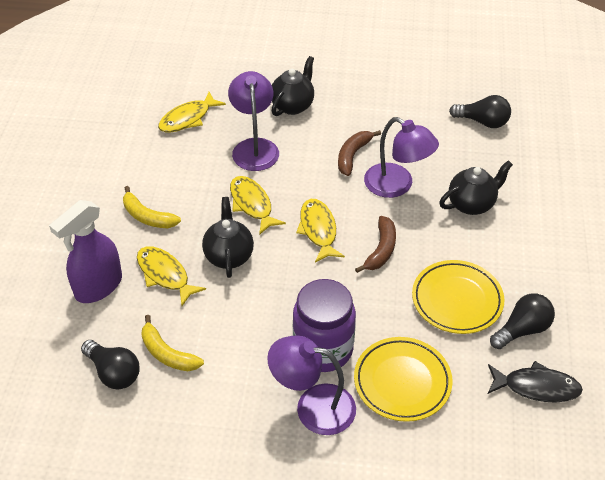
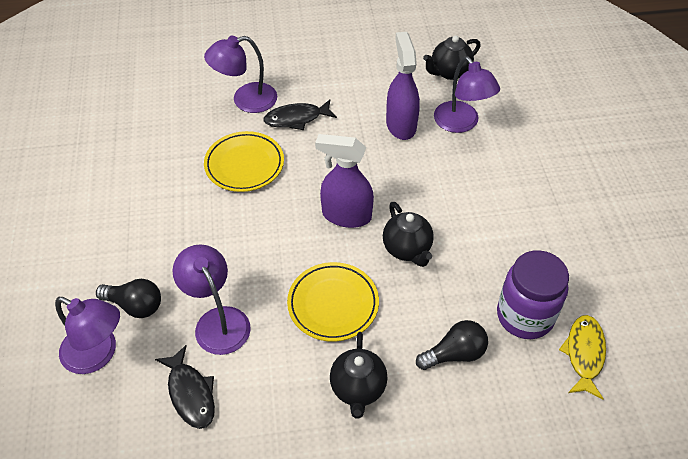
black fish: [488,361,583,403] = 1 -> [155,345,215,429] [263,100,337,130] = 2
black light bulb: [81,340,140,389] [449,95,511,128] [490,293,555,349] = 3 -> [96,279,161,318] [416,320,488,370] = 2
brown banana: [338,130,381,176] [355,216,396,273] = 2 -> none = 0
purple lamp: [228,71,279,171] [267,335,356,435] [364,117,439,198] = 3 -> [55,297,120,374] [173,244,251,355] [204,36,277,113] [434,56,500,133] = 4
purple spray bottle: [49,200,122,303] = 1 -> [315,134,374,228] [386,32,420,140] = 2
yellow banana: [123,186,181,228] [141,315,204,371] = 2 -> none = 0
yellow fish: [137,246,206,306] [158,92,226,133] [230,176,286,235] [296,199,345,263] = 4 -> [559,315,606,399] = 1

